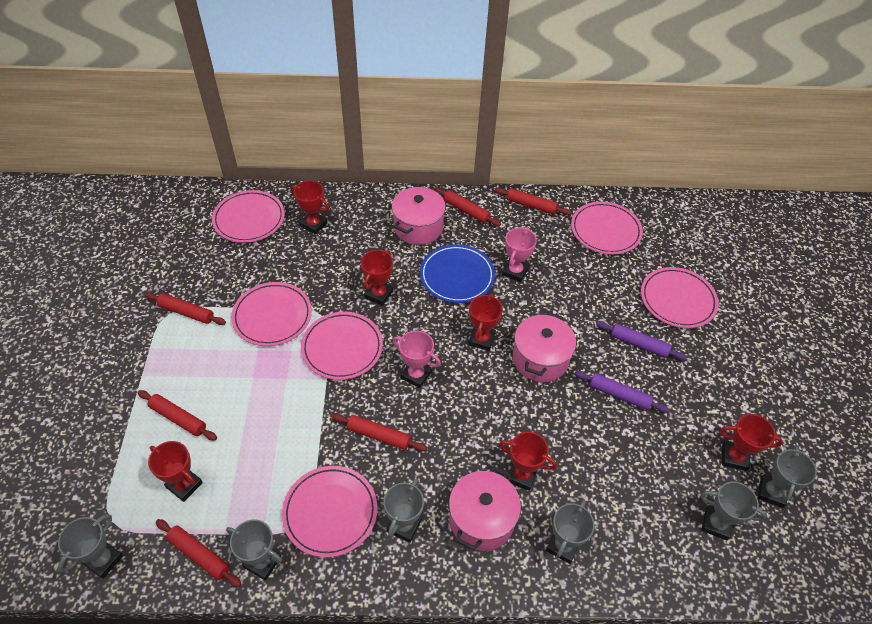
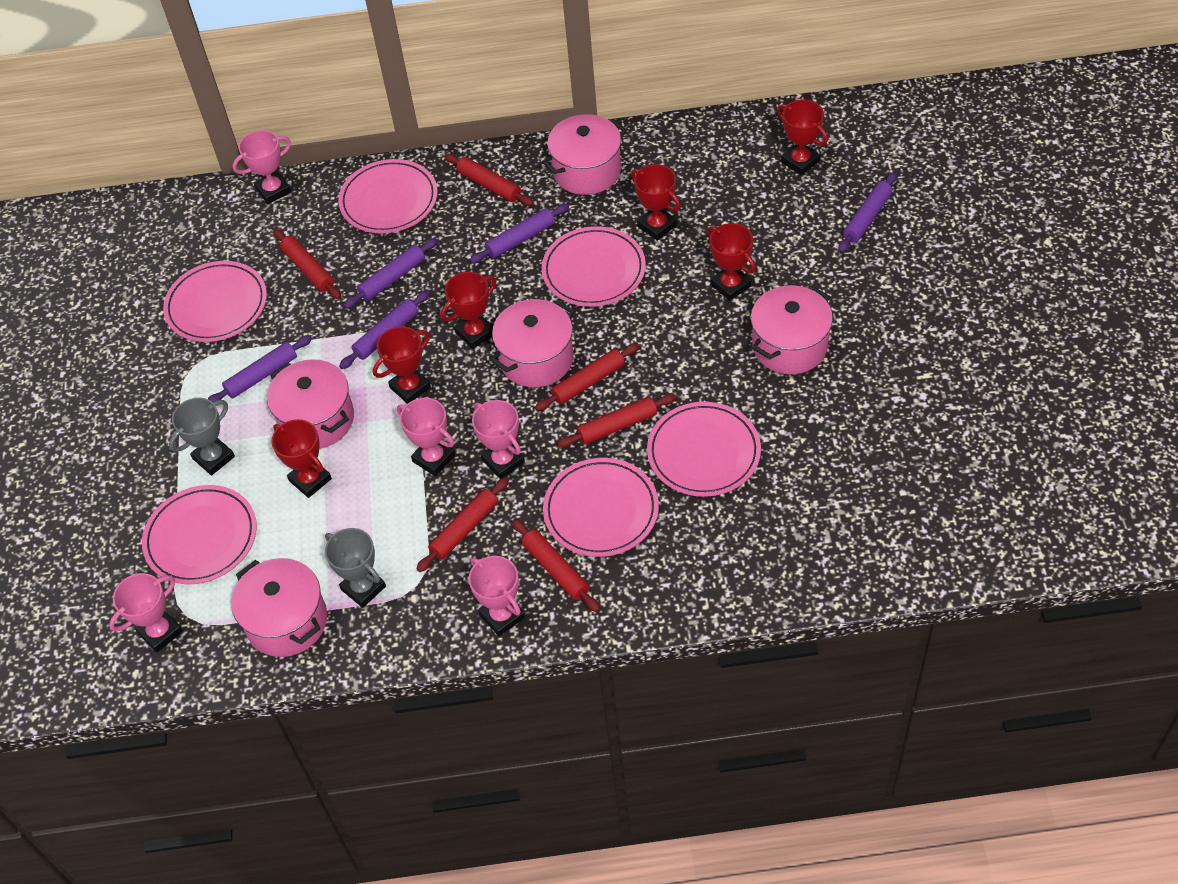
blue plate: [420,244,495,303] = 1 -> none = 0
grey trophy: [58,514,123,579] [226,519,282,581] [383,479,424,543] [546,500,595,564] [701,481,766,541] [758,446,817,508] = 6 -> [169,398,235,476] [325,528,386,608] = 2
pink pot: [392,187,446,245] [449,467,521,551] [513,312,576,382] = 3 -> [231,558,327,657] [267,359,354,449] [490,299,575,387] [542,114,627,195] [751,285,833,374] = 5
pink trophy: [392,330,441,388] [502,228,537,282] = 2 -> [109,573,183,653] [233,130,291,204] [397,398,455,476] [468,556,525,636] [472,400,525,479] = 5
purple rolling pin: [575,371,669,413] [596,321,687,360] = 2 -> [208,335,312,402] [339,290,430,369] [344,238,438,308] [470,204,569,263] [838,172,897,253] = 5

